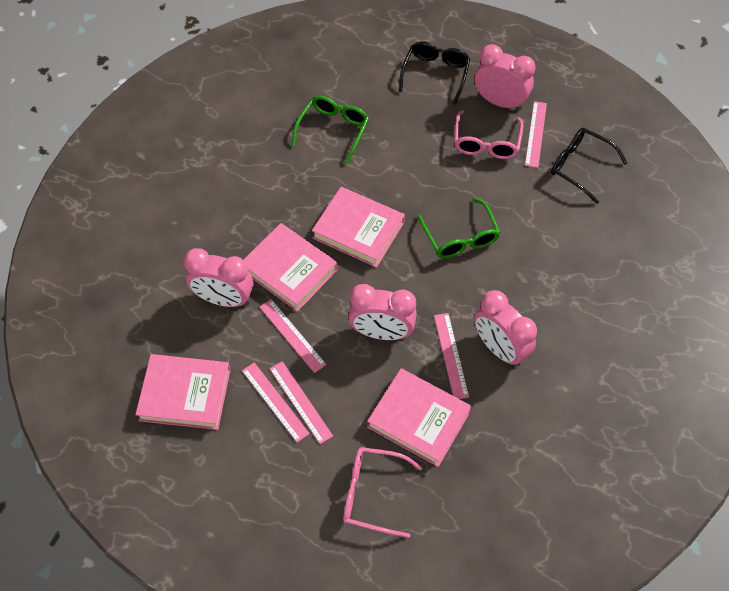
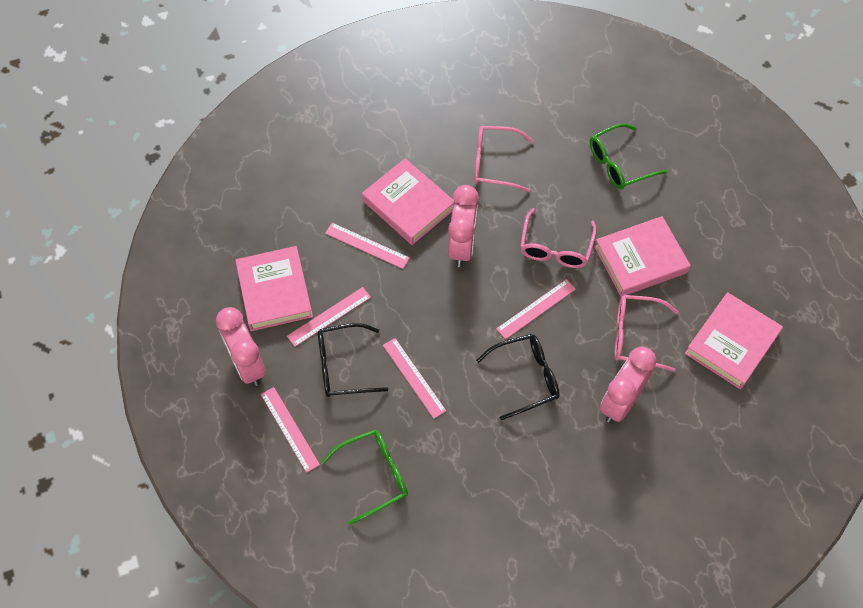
pink clock: [184,248,253,307] [348,284,417,340] [474,290,537,367] [475,44,536,110] = 4 -> [216,307,266,386] [448,185,479,267] [600,347,657,423] = 3
pink glasses: [343,447,423,538] [454,110,524,159] = 2 -> [474,126,534,192] [520,208,597,268] [614,295,679,372] = 3

